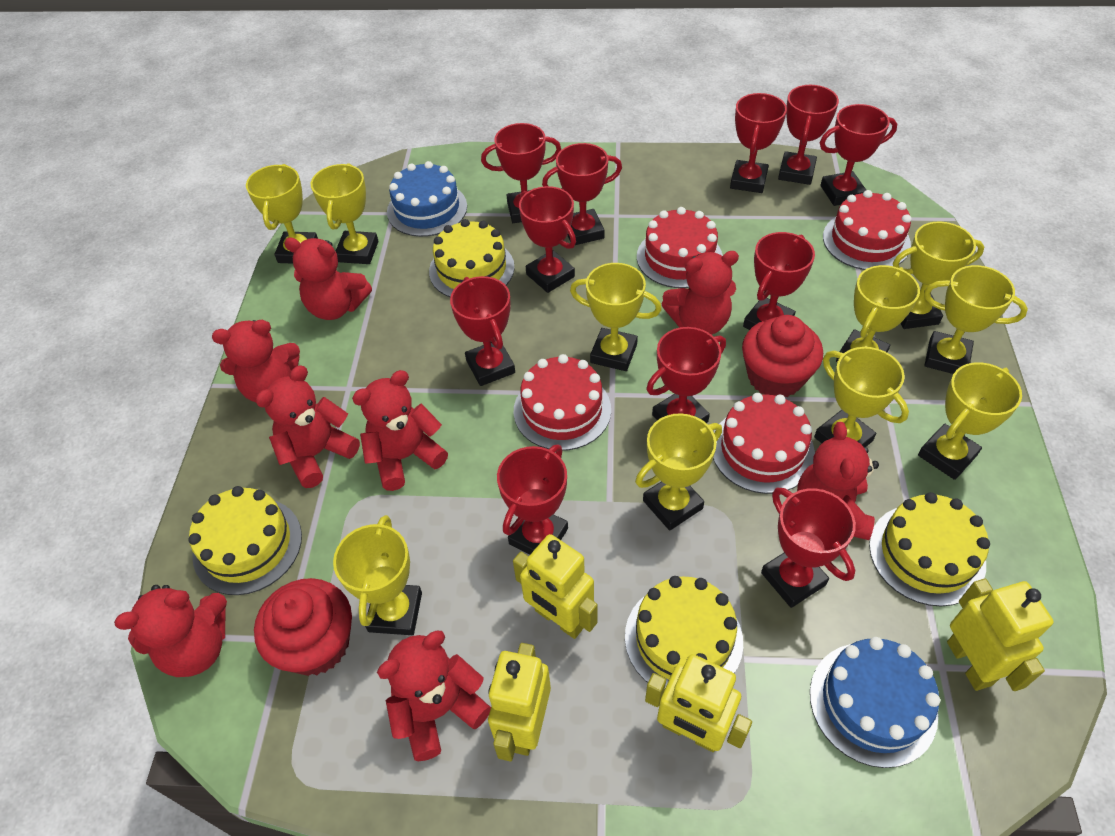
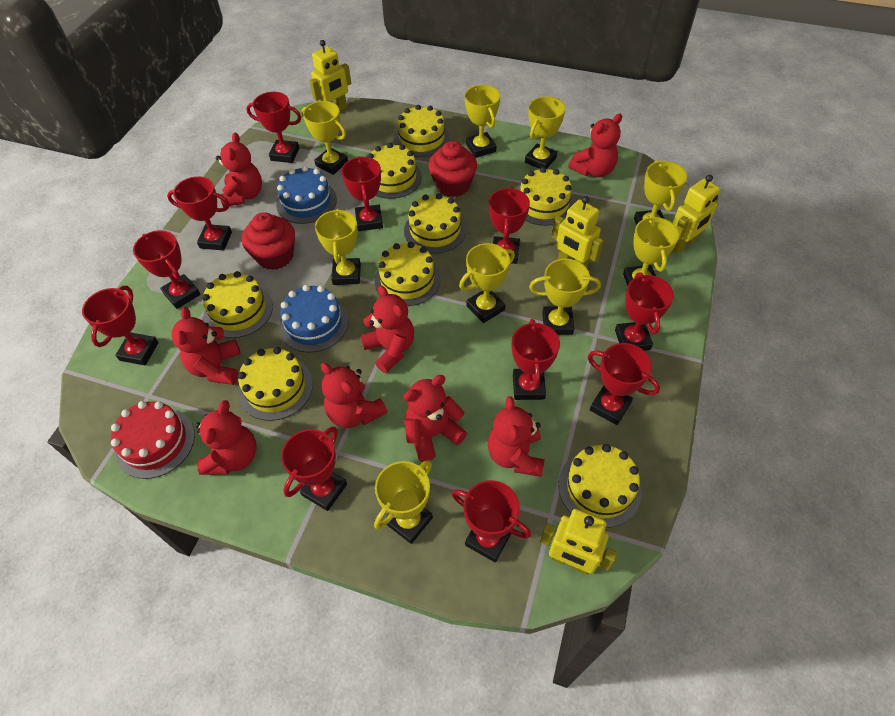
red cake: [514,354,611,451] [637,207,723,288] [713,393,815,494] [823,190,912,270] = 4 -> [111,401,195,479] = 1
yellow cake: [188,486,302,595] [429,219,515,297] [625,576,743,688] [869,492,990,606] = 4 -> [202,271,273,338] [238,347,313,421] [367,143,422,199] [375,242,441,306] [394,105,450,157] [404,193,467,254] [520,167,575,226] [558,444,642,528] = 8
yellow trophy: [246,164,318,264] [311,163,378,264] [333,515,422,635] [570,263,662,371] [635,413,722,530] [814,347,909,447] [836,265,920,362] [893,222,984,329] [918,362,1022,480] [924,265,1028,374] = 10 -> [301,101,348,175] [315,208,361,285] [374,460,433,544] [459,243,515,323] [465,85,500,158] [525,96,565,169] [529,259,601,335] [623,216,679,286] [634,160,687,225] = 9

